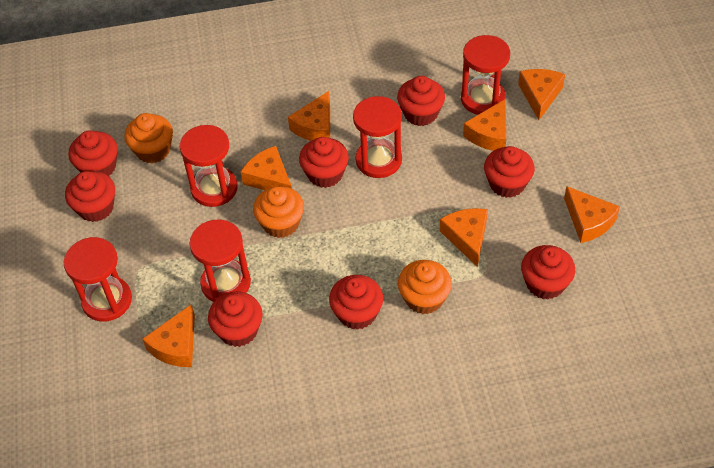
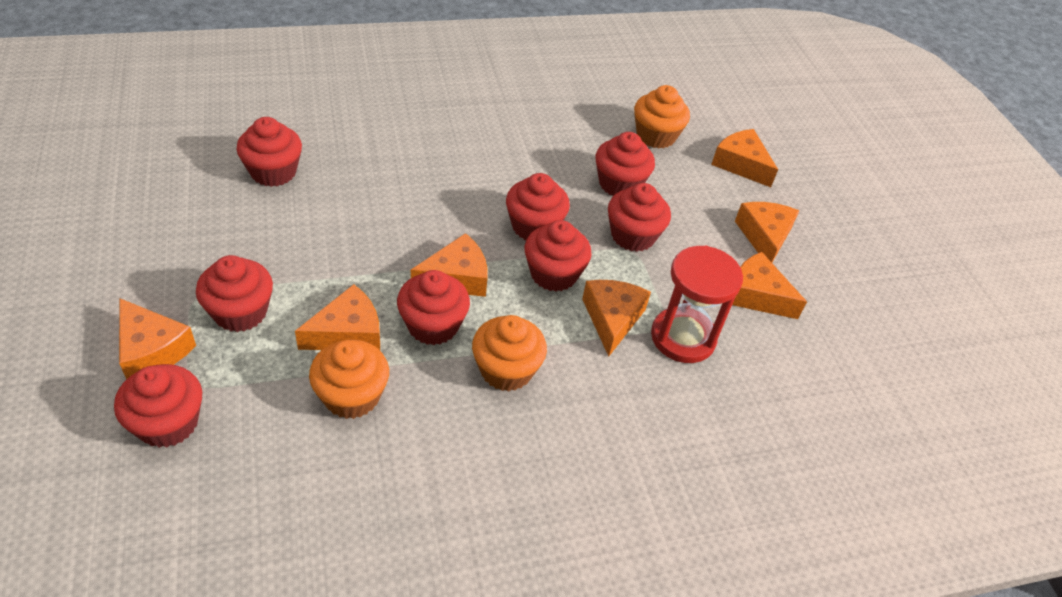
red hourglass: [64,237,132,322] [180,125,238,207] [189,220,251,302] [353,96,402,178] [461,35,510,115] = 5 -> [651,246,743,363] = 1

